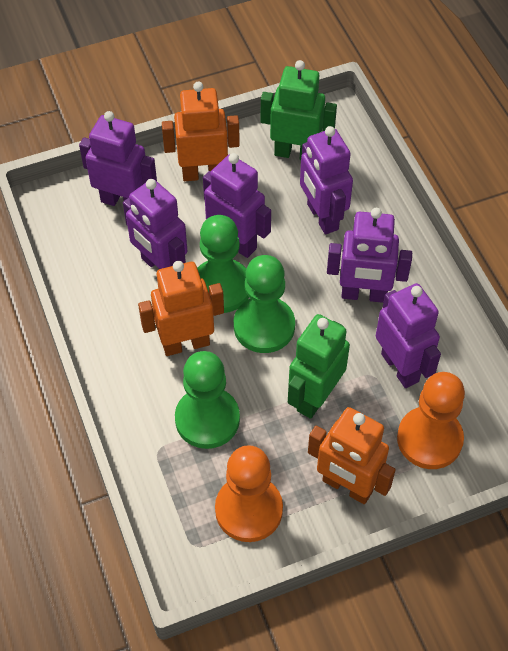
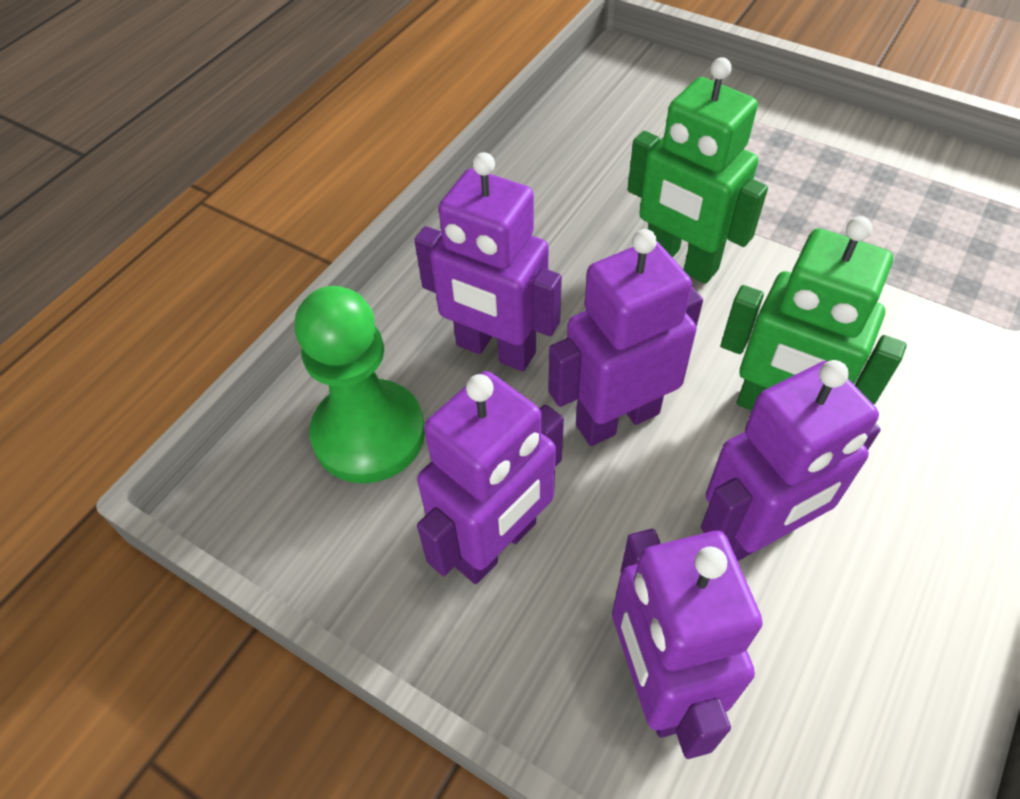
green pawn: [175,351,240,449] [197,215,249,313] [234,255,295,353] = 3 -> [295,286,425,483] = 1
orange pawn: [215,445,283,542] [397,372,465,469] = 2 -> none = 0
orange robot: [138,261,224,356] [162,82,240,181] [308,407,396,504] = 3 -> none = 0
purple robot: [79,111,157,206] [123,179,187,269] [203,153,271,258] [300,126,353,234] [327,208,412,303] [376,283,441,388] = 6 -> [414,152,562,371] [417,371,564,584] [548,229,703,446] [612,529,763,759] [701,360,881,561] = 5

